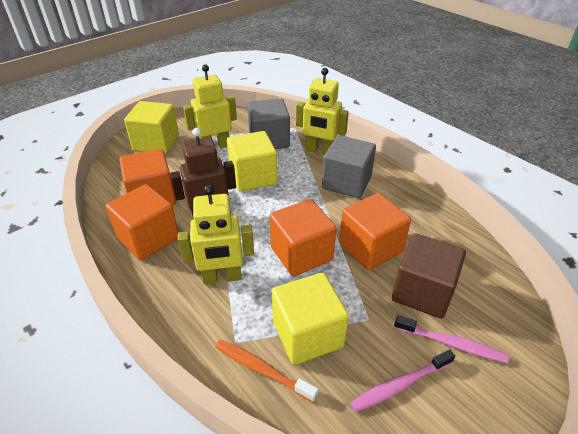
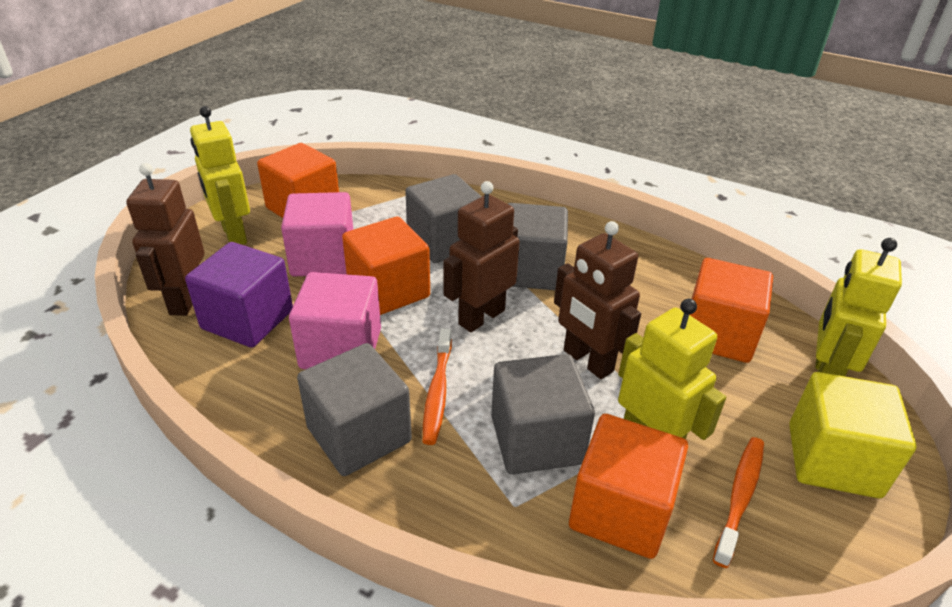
brown cube: [392,234,466,319] = 1 -> none = 0
brown robot: [170,128,236,219] = 1 -> [126,163,204,316] [443,181,520,332] [554,221,641,379] = 3
grey cube: [247,99,290,149] [322,135,376,198] = 2 -> [297,343,412,476] [405,174,482,263] [491,354,595,474] [508,203,568,290] = 4
orange toothbrush: [215,340,318,402] = 1 -> [423,328,452,445] [713,437,764,568] = 2
pink cube: none = 0 -> [281,192,354,276] [289,272,381,369] = 2
pink toothbrush: [350,349,455,412] [394,315,509,363] = 2 -> none = 0
purple cube: none = 0 -> [185,242,293,348] = 1
yellow cube: [124,101,179,154] [227,131,277,192] [272,273,349,365] = 3 -> [789,372,917,498] = 1

